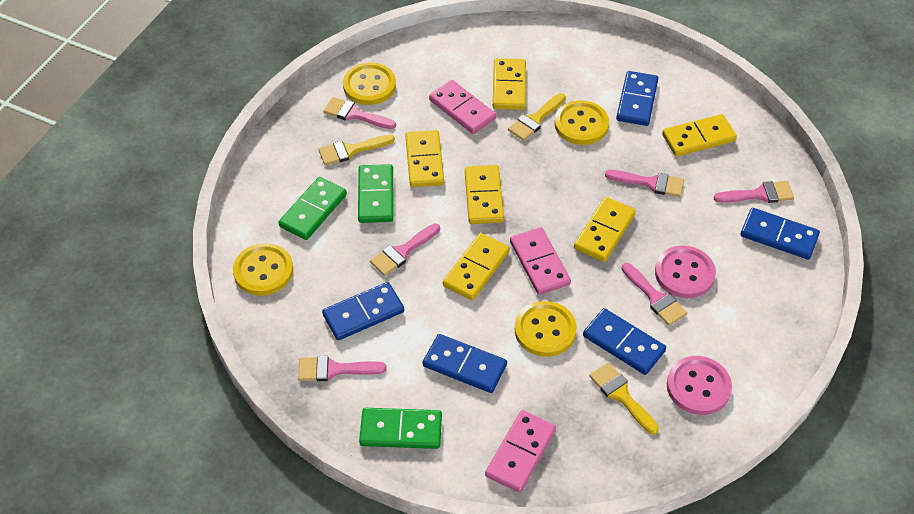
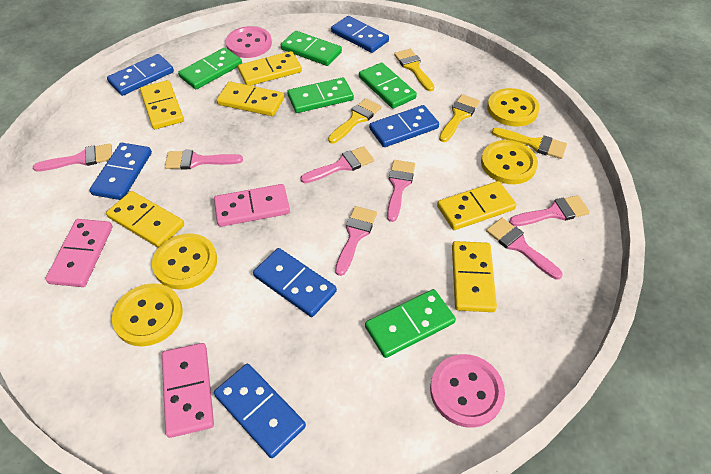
blue domino: [322,282,404,340] [423,334,507,393] [583,308,666,375] [616,71,658,126] [741,208,820,260] = 5 -> [90,143,152,200] [107,54,174,96] [214,364,306,458] [253,248,337,317] [331,16,389,53] [369,105,439,147] = 6
green domino: [278,177,347,240] [358,164,394,223] [359,408,442,449] = 3 -> [178,48,242,89] [281,31,342,66] [287,77,354,113] [359,63,417,109] [365,289,456,358] = 5
pink brush: [298,356,387,381] [323,97,396,129] [370,223,440,276] [605,170,684,197] [621,263,687,326] [713,181,794,203] = 6 -> [33,143,112,172] [165,150,243,170] [300,146,374,183] [335,206,377,276] [387,160,415,222] [486,218,563,279] [509,195,590,226] = 7
yellow brush: [318,134,395,166] [508,93,566,141] [589,362,659,435] = 3 -> [328,98,382,143] [394,49,434,91] [439,94,480,142] [492,128,567,159] = 4

